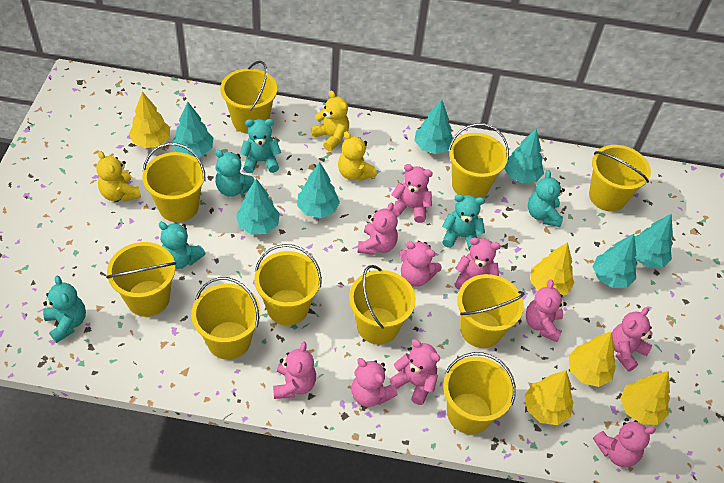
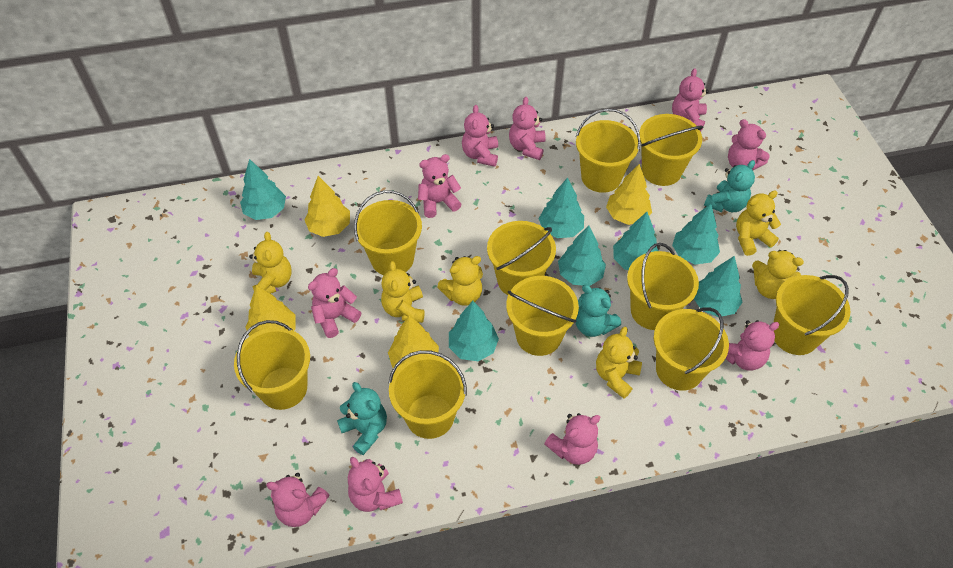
turquoise teddy bear: [43,276,86,343] [159,222,206,269] [215,150,255,197] [240,119,281,173] [442,194,485,250] [528,170,565,227] = 6 -> [337,382,387,455] [575,285,621,337] [704,160,755,212] = 3
yellow teddy bear: [96,151,141,202] [311,90,349,151] [338,131,377,181] = 3 -> [249,232,292,293] [381,261,425,323] [437,256,483,306] [596,327,642,398] [736,190,781,256] [752,250,804,299] = 6
yellow tree: [129,92,170,148] [525,370,573,425] [530,242,575,296] [568,332,616,387] [620,371,670,425] = 5 -> [246,285,295,336] [304,176,350,237] [388,315,439,370] [606,164,652,225] = 4

